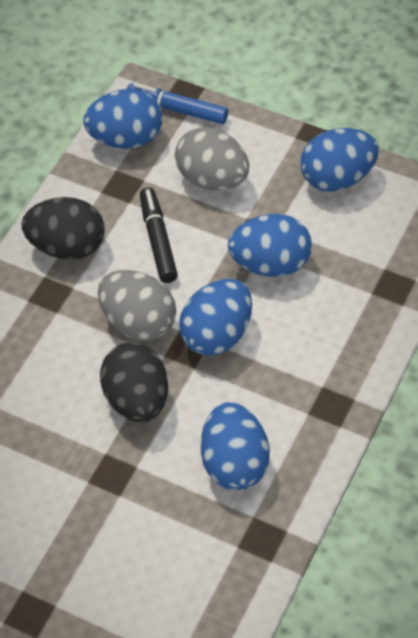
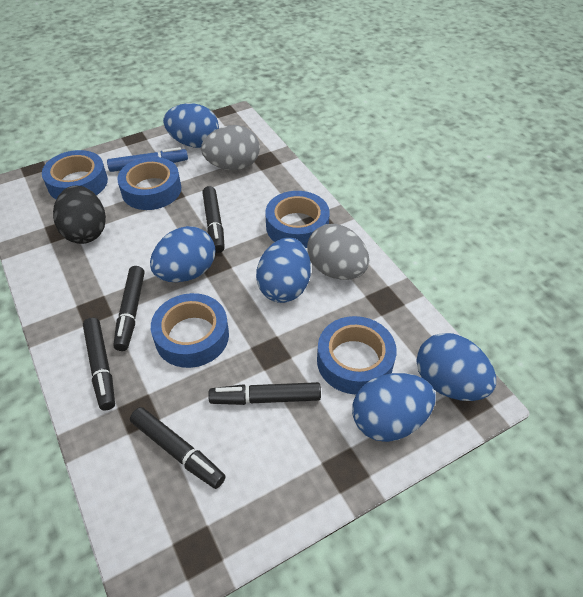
black egg: [22,197,105,260] [100,343,168,422] = 2 -> [53,185,106,244] = 1
black marker: [140,187,178,283] = 1 -> [83,318,115,410] [113,266,144,351] [130,407,226,489] [202,186,225,253] [208,382,321,405] = 5
blue tape: none = 0 -> [42,150,108,199] [117,157,181,210] [151,293,229,368] [265,191,330,248] [317,316,397,394] = 5

